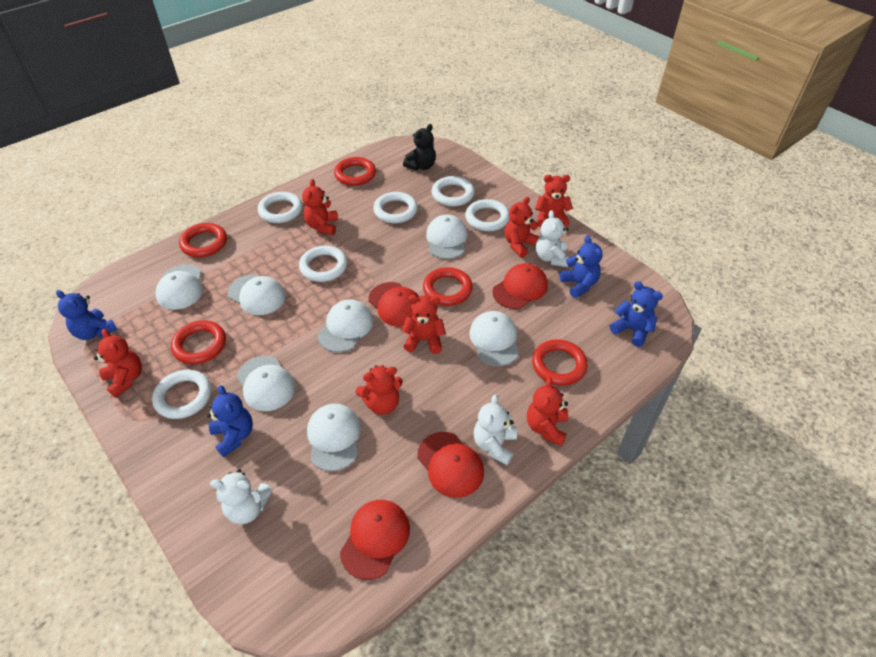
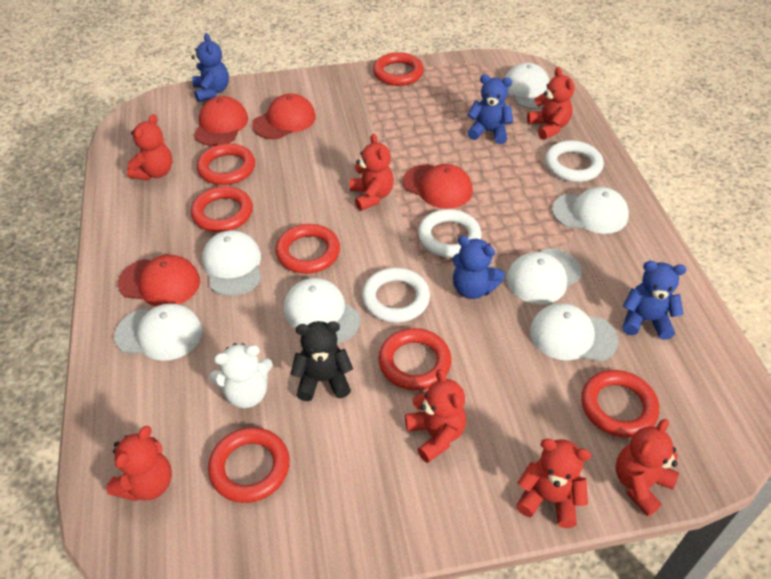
red ring: [171,320,226,364] [179,223,227,257] [334,157,376,186] [423,267,473,306] [532,339,588,386] = 5 -> [191,186,253,232] [197,143,255,185] [208,427,290,503] [275,224,340,274] [373,52,424,86] [378,328,452,391] [581,370,659,438] = 7
white ring: [152,370,211,419] [258,192,302,223] [299,246,347,282] [373,192,418,223] [431,176,475,206] [465,199,510,231] = 6 -> [362,268,430,323] [418,209,482,258] [545,141,604,182] = 3
white teddy bear: [210,469,273,524] [473,394,517,465] [536,210,569,267] = 3 -> [210,343,273,408] = 1

